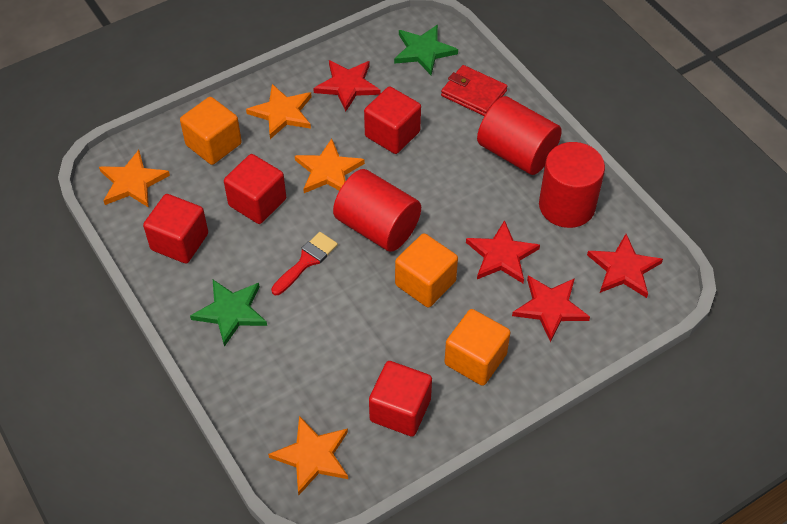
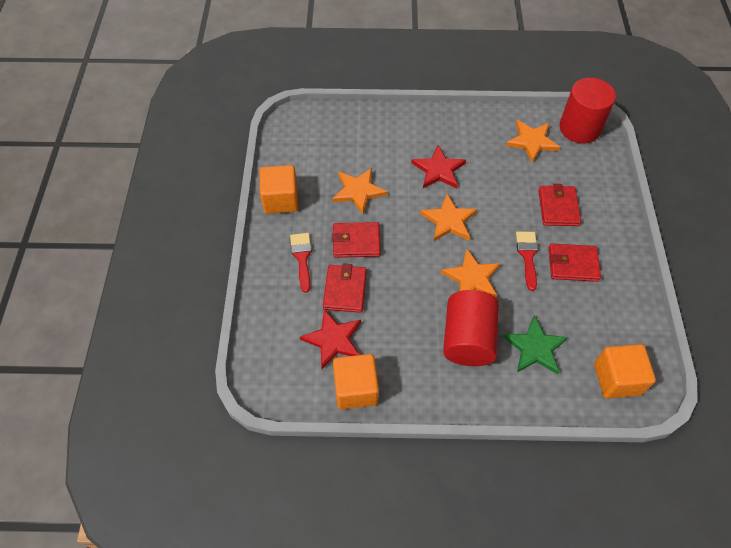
green star: [190,280,267,347] [394,25,458,75] = 2 -> [503,315,568,374] = 1
red brush: [271,232,338,295] = 1 -> [290,233,312,293] [516,231,538,291] = 2
red cube: [143,194,208,263] [224,154,286,224] [364,87,421,154] [369,361,432,437] = 4 -> none = 0
red cylinder: [333,169,421,252] [477,96,562,175] [539,142,605,228] = 3 -> [443,290,499,366] [559,78,616,143] = 2
red star: [313,60,381,111] [466,220,540,283] [512,275,590,342] [587,234,663,298] = 4 -> [300,309,361,369] [411,145,466,188] = 2
red wallet: [441,65,507,116] = 1 -> [323,264,367,313] [332,222,381,258] [538,184,581,226] [549,244,601,282] = 4

